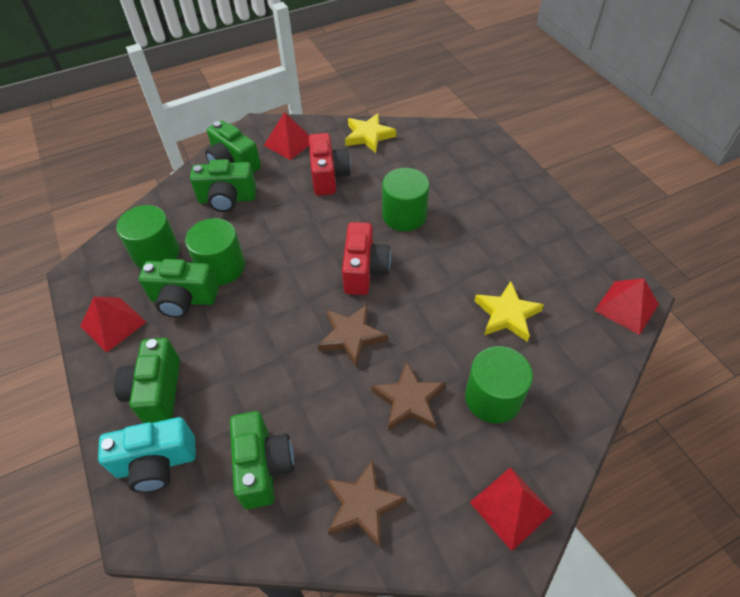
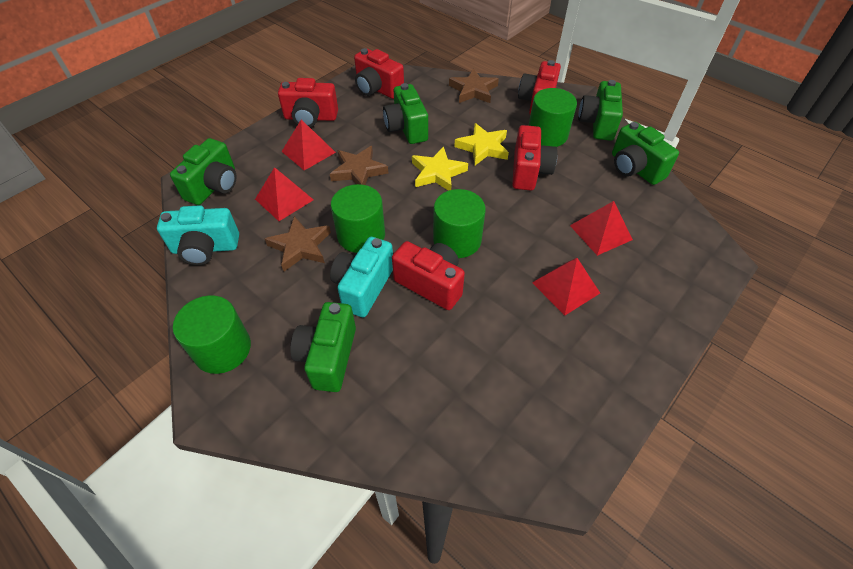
red camera: [308,133,351,196] [342,222,391,295] = 2 -> [278,78,338,127] [354,48,404,99] [392,241,465,310] [512,125,558,191] [518,60,561,114] = 5
turquoise camera: [98,417,196,493] = 1 -> [157,205,239,265] [330,237,393,317] = 2

